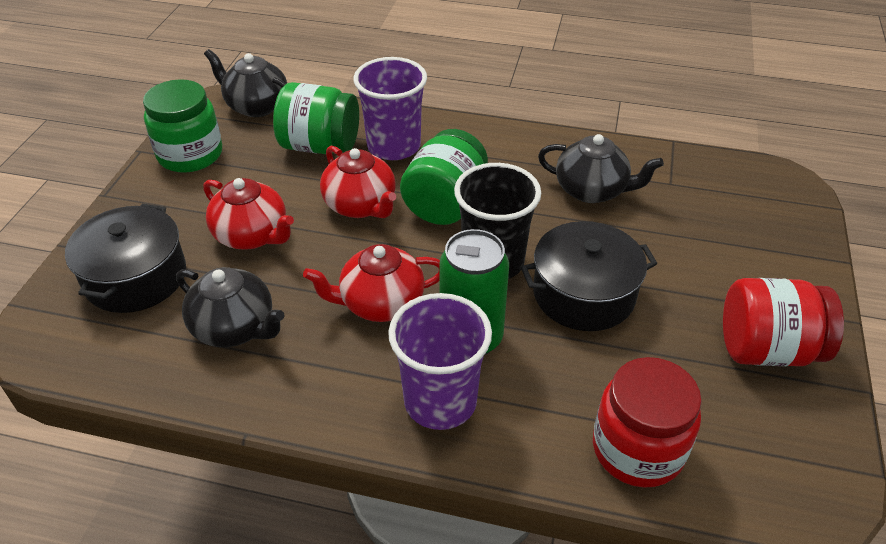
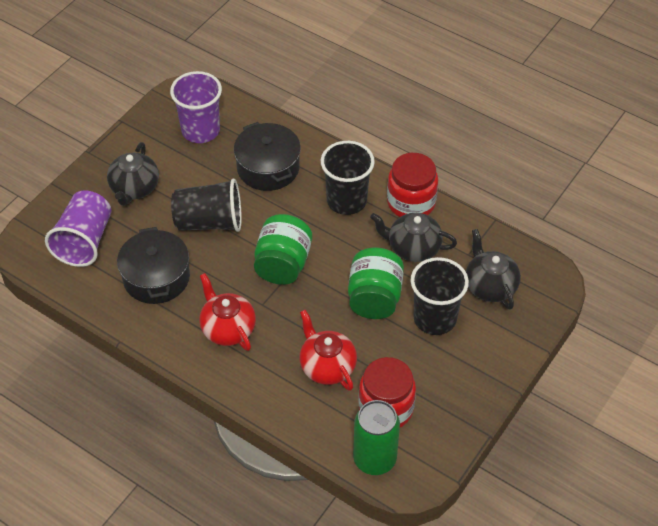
black cup: [454,163,541,279] = 1 -> [171,179,242,232] [321,141,375,215] [411,257,469,335] = 3
green jar: [143,79,222,173] [273,82,359,154] [400,129,488,225] = 3 -> [254,214,312,285] [348,247,404,319] = 2
red teapot: [203,178,294,250] [303,244,440,322] [320,146,396,218] = 3 -> [199,273,256,351] [300,310,357,391] = 2

